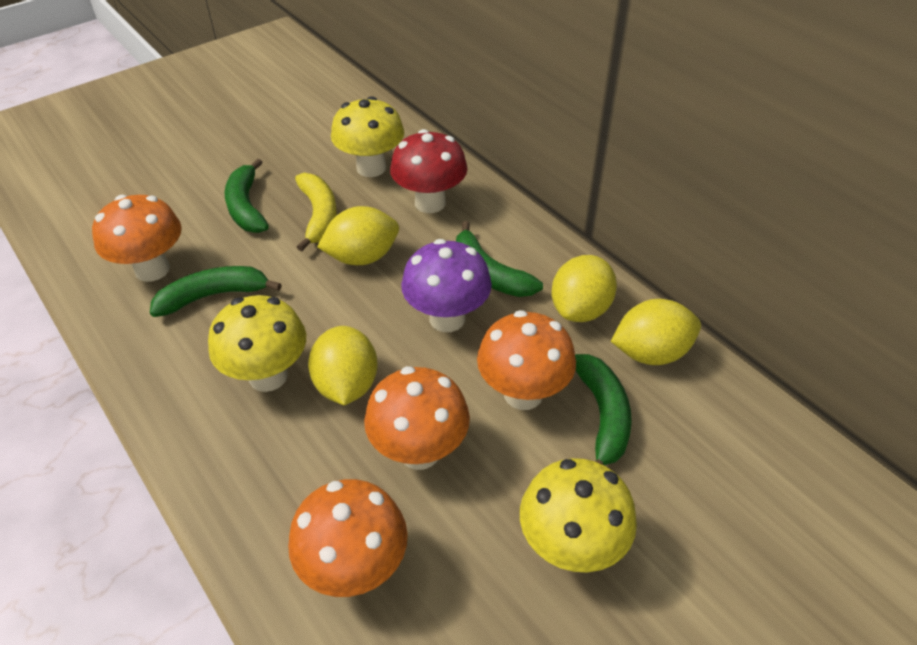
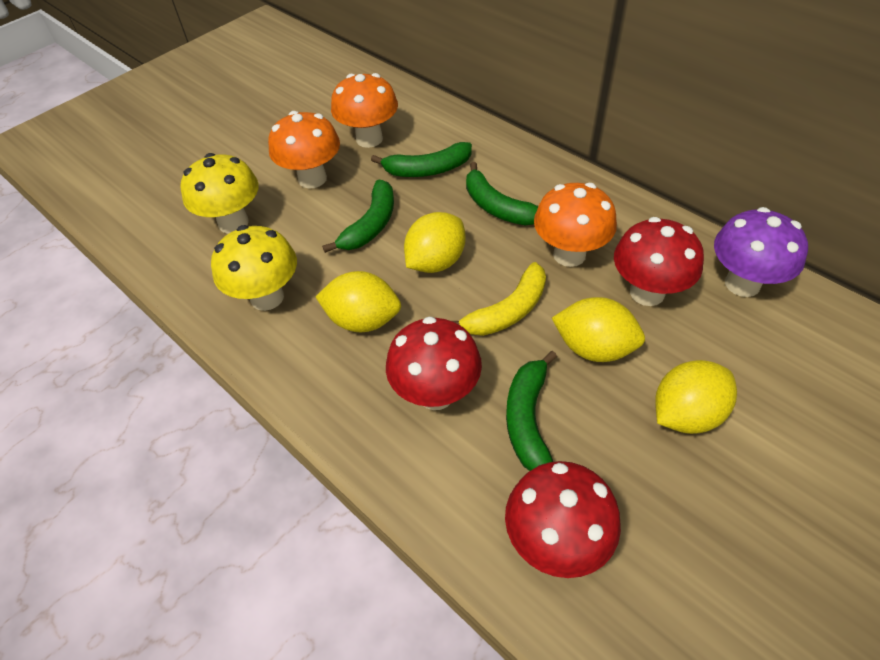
orange mushroom: [92,195,182,282] [288,479,408,597] [364,366,470,470] [477,310,576,410] = 4 -> [268,111,340,188] [331,73,398,148] [534,183,617,267] = 3
red mushroom: [390,129,468,213] = 1 -> [386,316,482,410] [505,461,621,578] [614,217,704,306] = 3
yellow mushroom: [208,295,306,392] [331,96,404,177] [520,458,637,573] = 3 -> [180,153,259,233] [211,225,297,311] = 2

